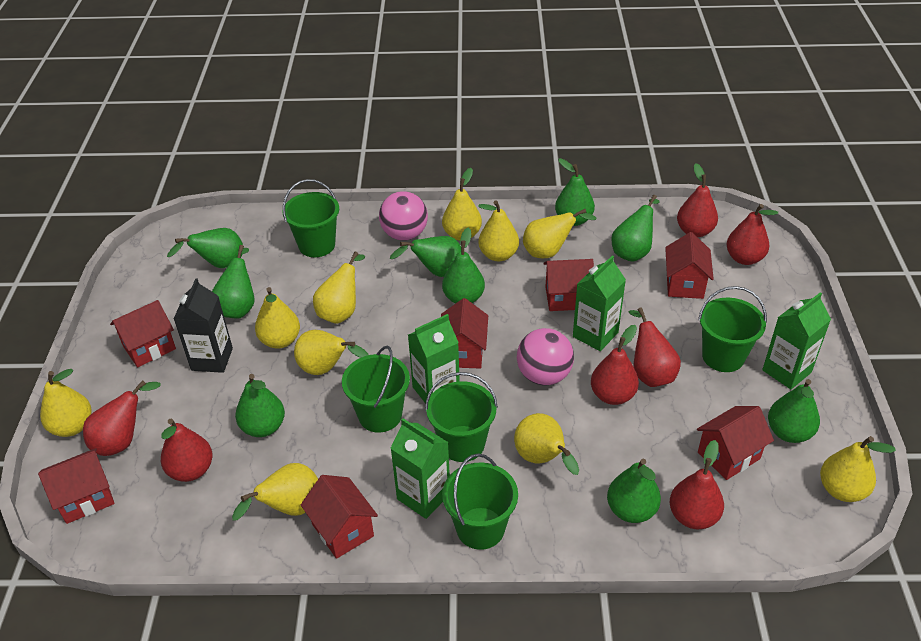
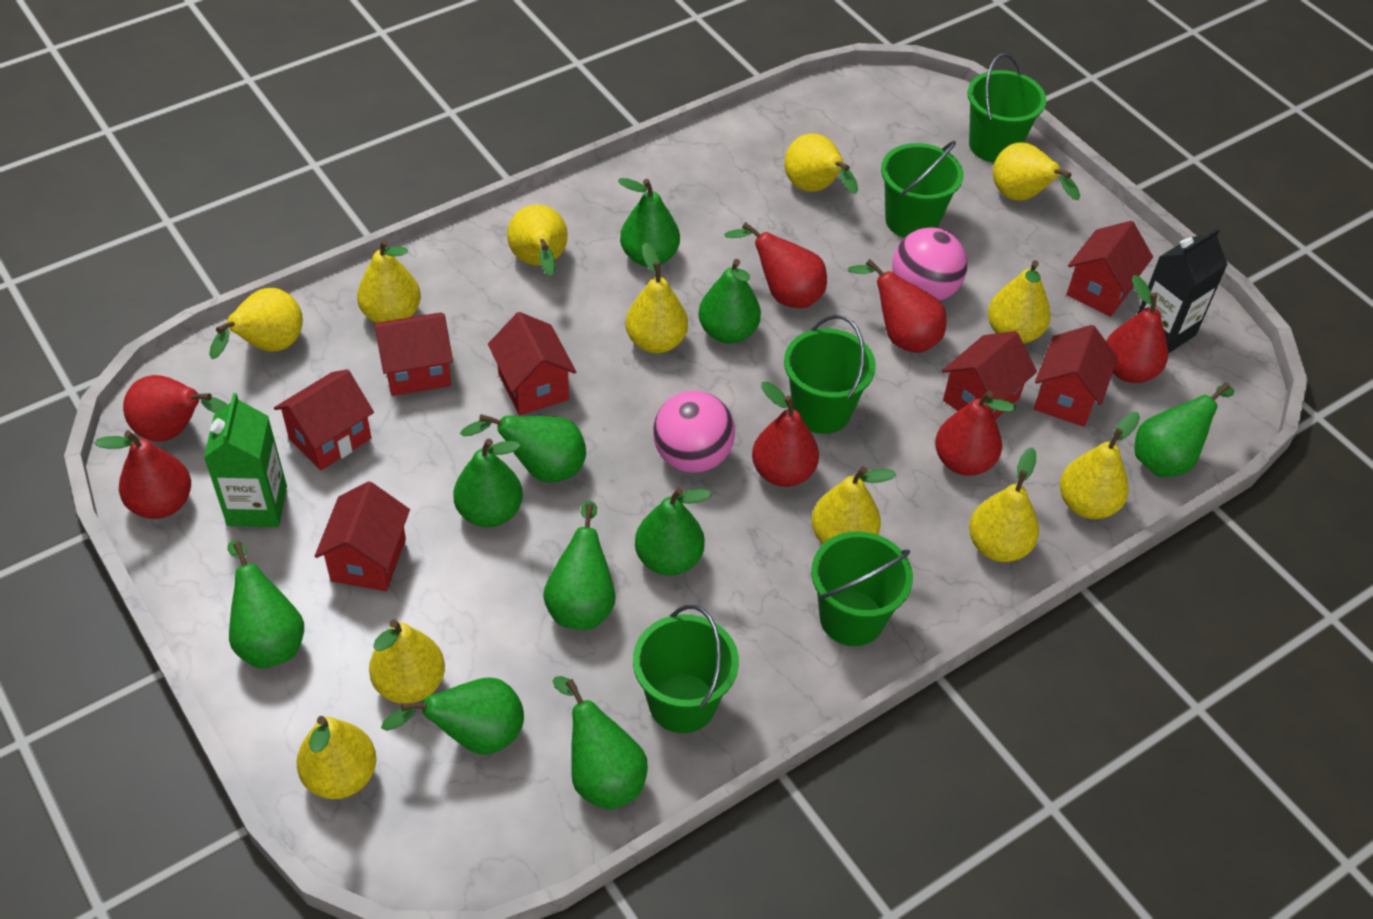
green carton: [390,418,450,519] [408,314,460,404] [573,256,626,351] [762,292,831,389] = 4 -> [204,393,287,527] = 1
green pear: [167,228,243,268] [212,245,255,319] [235,374,285,437] [390,236,461,277] [442,228,485,304] [555,158,595,226] [607,459,661,523] [611,195,659,262] [768,379,820,443] = 9 -> [227,541,304,668] [381,678,524,755] [453,439,523,527] [460,414,586,482] [543,501,615,630] [553,676,648,809] [618,178,680,267] [635,487,712,576] [698,259,761,344] [1134,382,1234,477] = 10
yellow pear: [40,369,92,437] [232,463,318,521] [255,287,300,349] [294,330,369,375] [313,251,365,324] [442,168,482,241] [478,200,519,261] [514,413,579,475] [523,209,596,258] [820,436,896,502] = 10 -> [209,288,303,359] [296,716,376,799] [357,239,421,323] [369,619,445,704] [507,204,568,276] [625,242,688,353] [784,133,858,194] [811,466,896,544] [969,447,1039,562] [988,260,1051,344] [993,142,1080,201] [1060,412,1140,519] = 12

